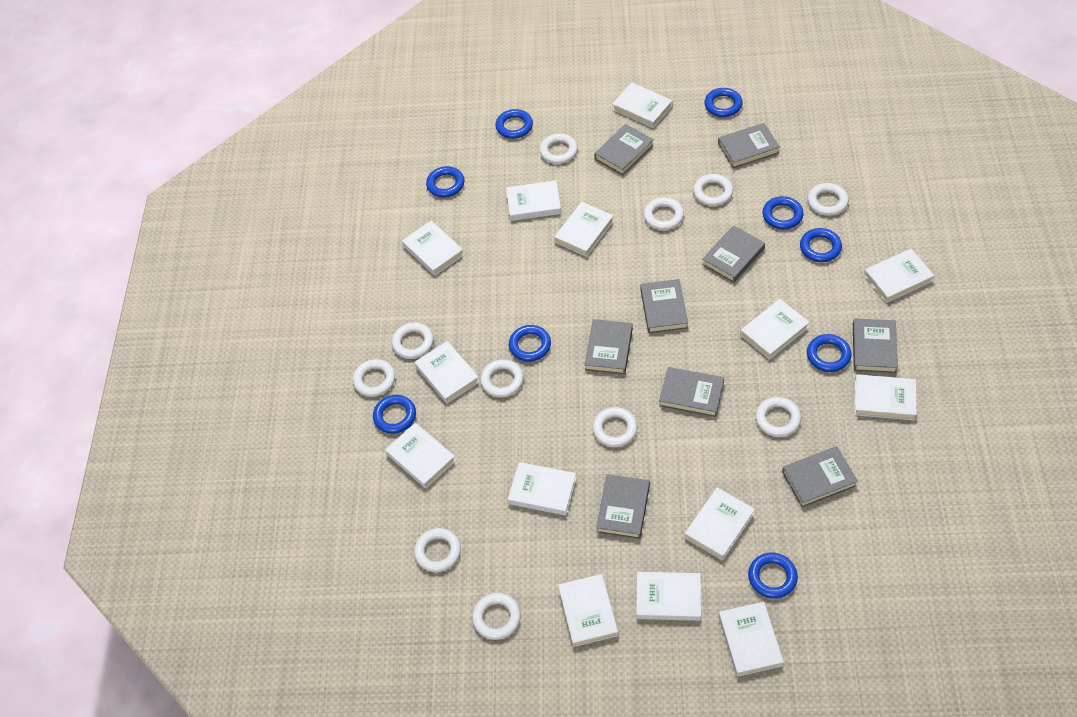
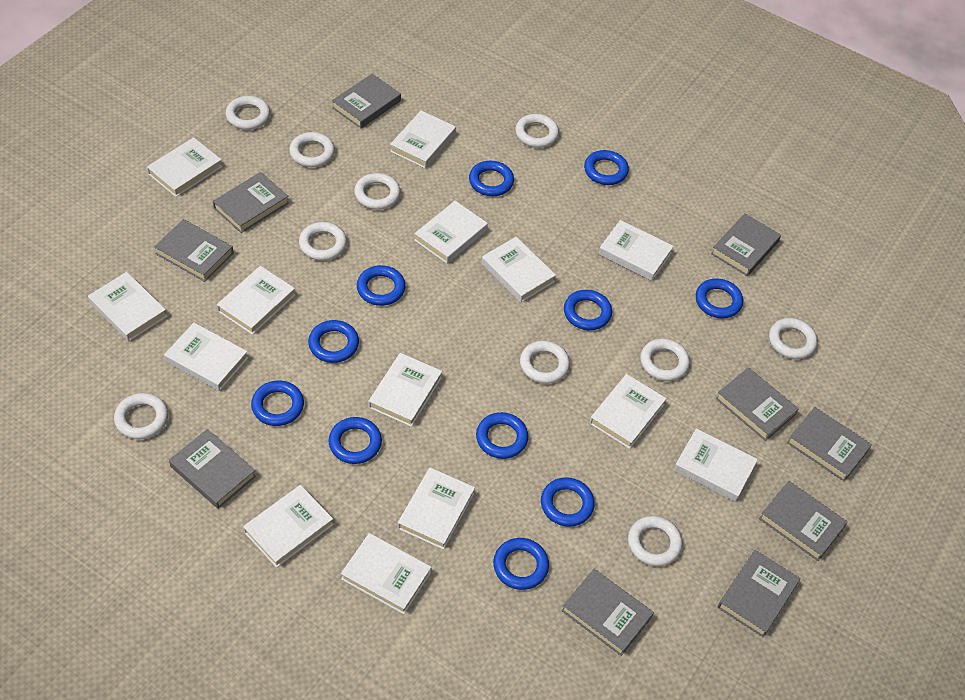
blue ring: [373,395,416,434] [426,166,465,198] [496,109,533,139] [509,325,551,362] [704,88,743,117] [748,553,798,599] [763,196,804,229] [800,228,842,262] [807,334,851,372] = 9 -> [251,380,304,426] [308,320,359,363] [329,417,382,464] [357,265,405,306] [469,161,514,196] [476,412,528,459] [493,538,549,590] [541,477,595,527] [564,290,612,330] [584,150,629,185] [696,278,743,318] = 11
grey book: [584,319,633,375] [594,124,654,175] [596,474,650,539] [640,279,688,333] [659,367,724,417] [702,225,765,283] [718,123,780,168] [782,446,858,508] [853,318,898,373] = 9 -> [154,219,234,282] [169,429,256,509] [213,172,289,233] [332,74,401,128] [561,569,654,656] [711,213,781,276] [716,367,799,441] [717,550,801,637] [759,481,847,561] [787,407,872,482] = 10
white ring: [353,359,395,397] [392,322,433,359] [414,528,461,572] [472,593,521,640] [480,359,524,397] [539,133,578,164] [592,407,637,447] [644,197,684,230] [693,174,733,206] [755,397,801,437] [808,183,849,216] = 11 -> [114,393,168,439] [225,96,270,130] [289,132,335,167] [299,222,347,261] [354,173,401,210] [515,114,559,148] [520,341,570,384] [628,516,682,566] [640,339,690,381] [769,318,817,359] = 10

